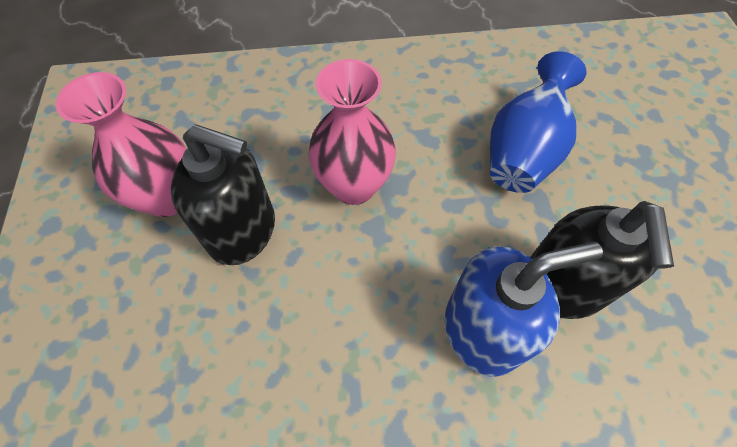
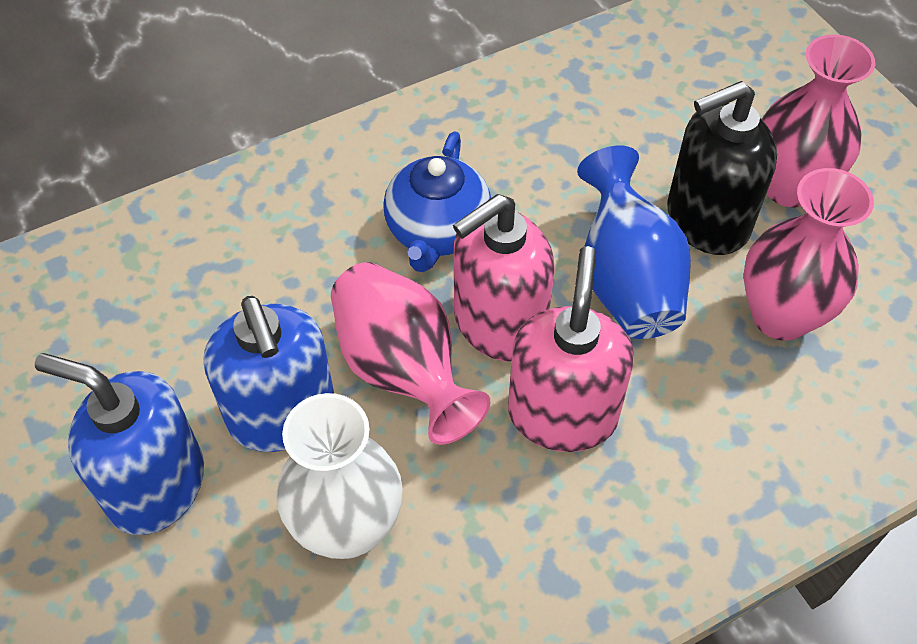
black soap dispenser: [171,124,275,265] [530,201,674,319] = 2 -> [667,81,777,255] = 1
blue soap dispenser: [444,242,603,377] = 1 -> [35,353,204,535] [204,296,334,452] = 2
blue teapot: none = 0 -> [383,131,491,272] = 1
pink soap dispenser: none = 0 -> [453,194,554,361] [508,246,634,452] = 2
pink vase: [56,72,186,217] [308,59,396,205] = 2 -> [331,262,490,445] [743,168,874,341] [762,34,875,208] = 3
white vase: none = 0 -> [276,393,403,559] = 1

